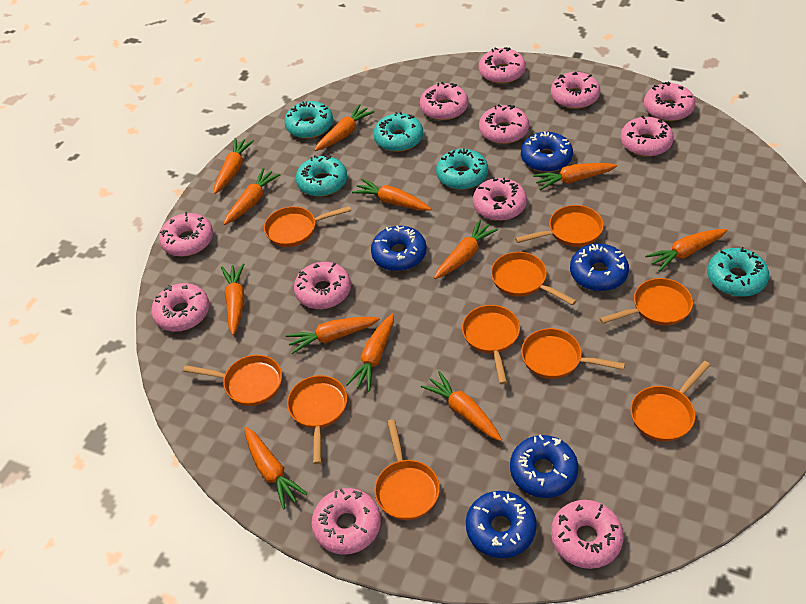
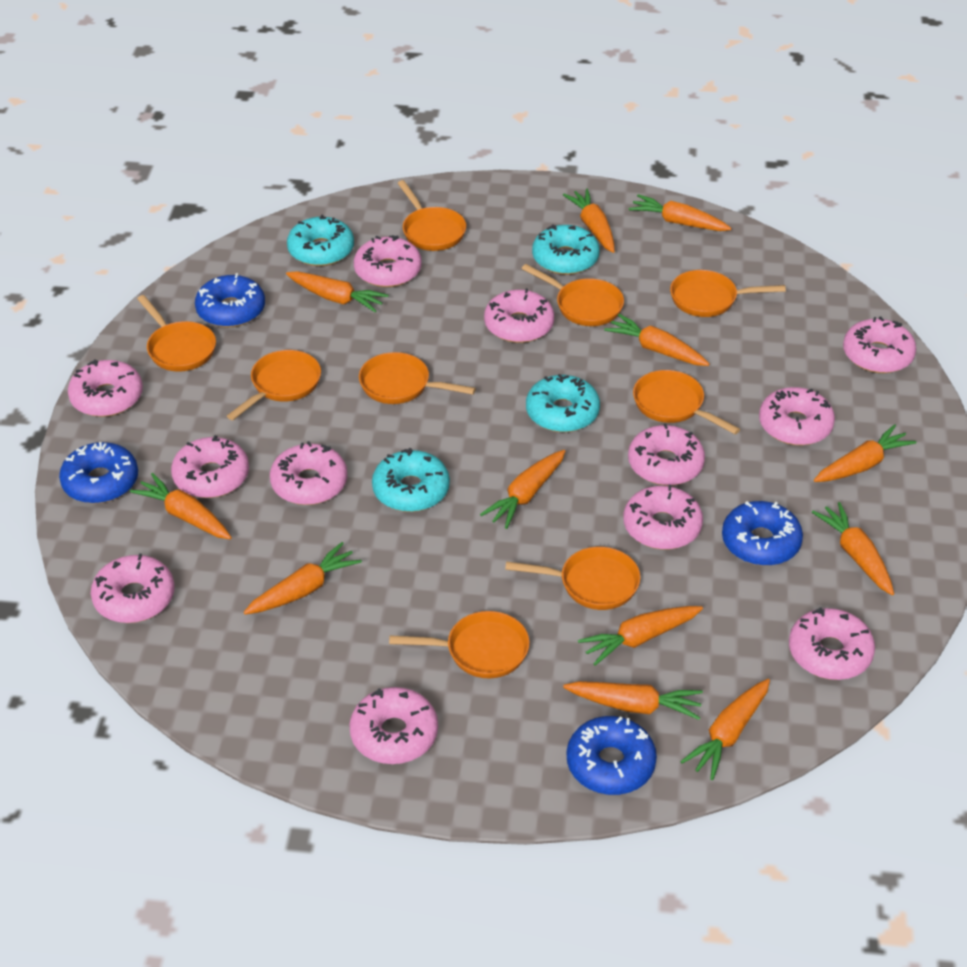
blue donut: [371,225,427,271] [466,491,537,558] [510,434,578,498] [521,131,573,172] [570,243,629,291] = 5 -> [59,442,138,504] [195,273,265,327] [567,716,657,795] [722,501,803,566] = 4
orange pan: [183,355,282,406] [264,206,351,247] [287,375,347,464] [374,419,440,520] [462,305,520,384] [491,252,577,305] [515,205,604,247] [521,328,625,379] [599,278,693,326] [631,361,710,442] = 10 -> [137,295,216,372] [227,350,321,420] [359,352,476,404] [389,611,530,678] [397,180,466,251] [505,547,641,610] [522,264,624,326] [633,370,740,434] [670,270,786,317] = 9
turquoise donut: [284,101,333,138] [296,155,347,196] [373,112,423,152] [436,148,488,190] [707,247,769,297] = 5 -> [287,215,354,266] [372,448,450,512] [526,374,600,432] [532,224,600,275] = 4

